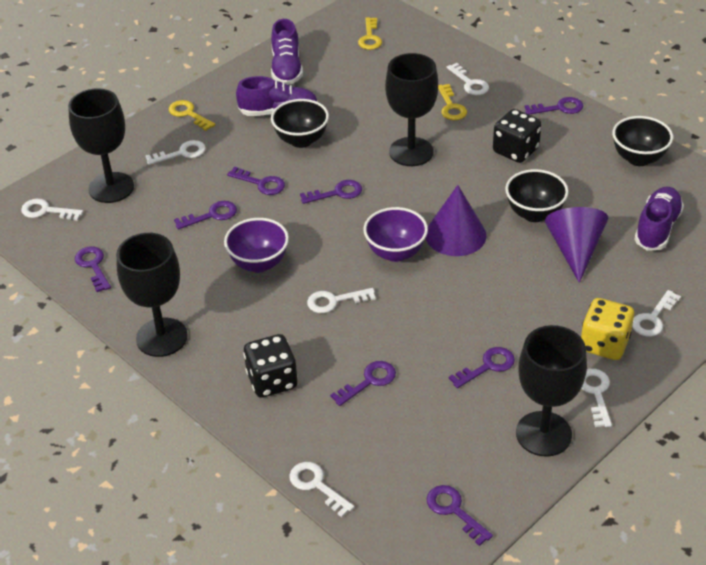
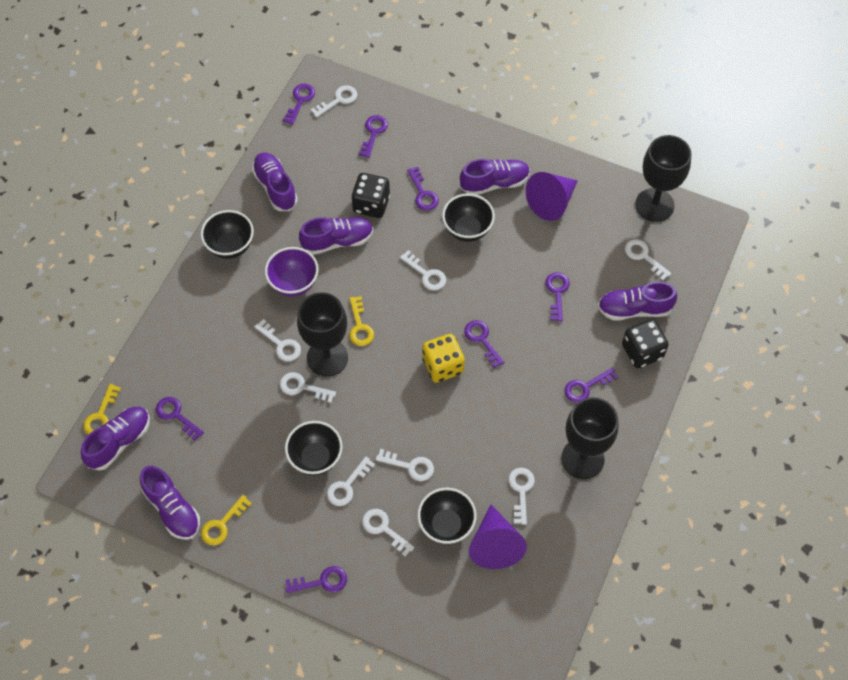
black bowl: [271,99,329,148] [505,169,569,222] [612,116,673,166] = 3 -> [201,210,254,259] [285,421,343,475] [417,488,477,544] [442,193,495,242] = 4
black goblet: [68,88,134,203] [116,233,188,357] [385,53,438,166] [516,325,587,457] = 4 -> [297,292,348,377] [561,397,618,479] [635,135,692,222] = 3
purple bowl: [224,218,289,273] [363,207,428,262] = 2 -> [265,247,319,297] = 1
purple shoe: [236,76,318,116] [271,19,303,85] [634,187,684,251] = 3 -> [81,407,150,471] [140,466,200,540] [252,152,298,211] [299,217,373,255] [460,159,530,195] [598,282,677,320] = 6
white key: [21,198,83,221] [146,140,206,165] [289,462,354,517] [307,288,376,313] [447,63,489,95] [581,369,612,427] [632,290,681,337] = 7 -> [254,319,301,361] [280,372,336,403] [311,85,357,118] [327,457,375,506] [362,509,414,557] [376,449,434,481] [400,250,446,290] [509,468,535,525] [625,239,671,281] = 9

